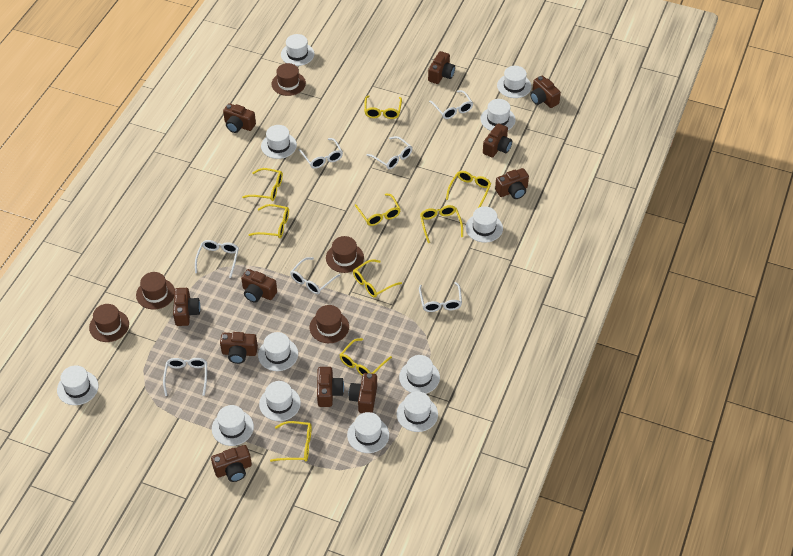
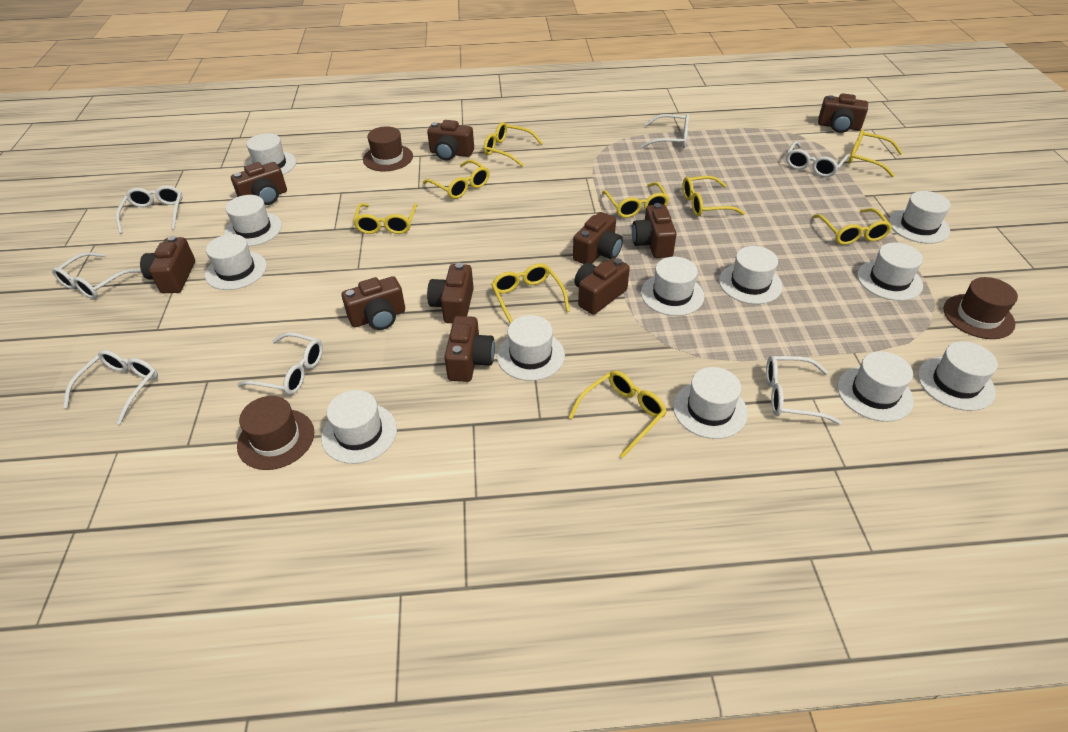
brown camera: [173,288,201,326] [211,445,252,482] [220,332,258,364] [223,103,256,133] [241,269,277,303] [317,367,344,407] [349,373,377,413] [428,51,455,84] [483,123,512,158] [495,168,529,199] [530,76,561,108] = 11 -> [140,236,195,293] [231,162,287,205] [342,276,405,330] [427,120,474,161] [427,263,474,323] [444,316,495,382] [573,212,623,264] [574,258,630,315] [632,203,677,258] [818,93,868,133] = 10
brown hat: [89,304,129,342] [136,272,175,309] [272,63,306,96] [310,305,349,343] [326,236,364,273] = 5 -> [237,396,314,470] [363,126,413,171] [944,277,1018,339] = 3

